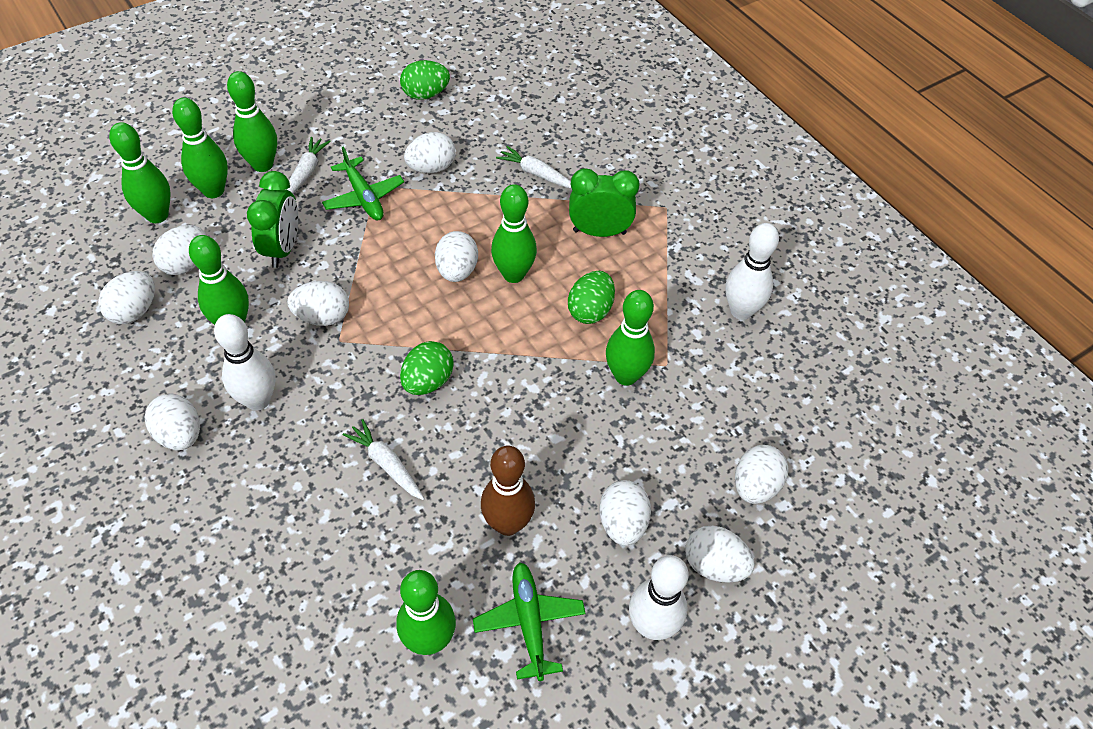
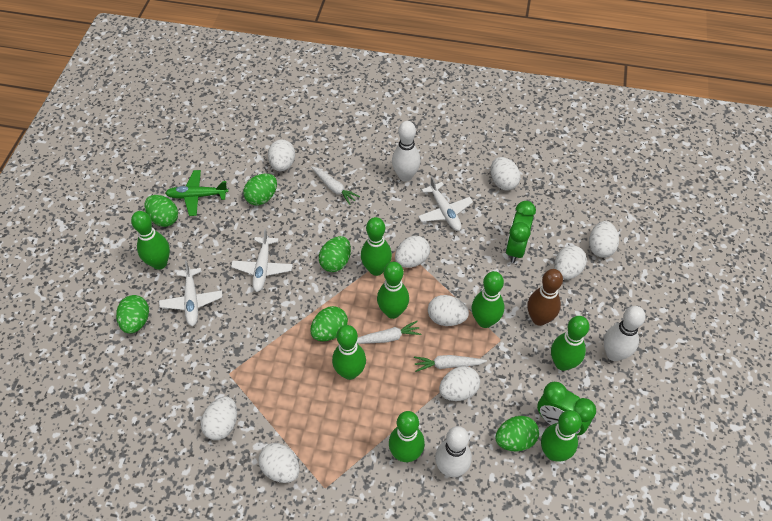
green bowling pin: [109,122,171,223] [172,98,228,198] [189,235,249,325] [227,71,277,172] [396,570,456,655] [491,184,537,283] [606,290,655,386] = 7 -> [131,211,170,270] [332,325,366,380] [361,217,392,276] [377,262,409,319] [389,411,425,462] [472,271,504,328] [541,410,582,462] [551,316,589,371] = 8
green egg: [400,60,450,100] [400,341,454,395] [568,271,615,324] = 3 -> [116,295,149,334] [144,195,178,227] [243,174,277,206] [310,306,348,341] [319,236,351,272] [495,416,539,452] = 6
green plane: [322,146,404,221] [473,562,586,681] = 2 -> [165,170,228,216] = 1
white plane: none = 0 -> [159,261,223,326] [231,229,293,292] [418,176,473,231] = 3

